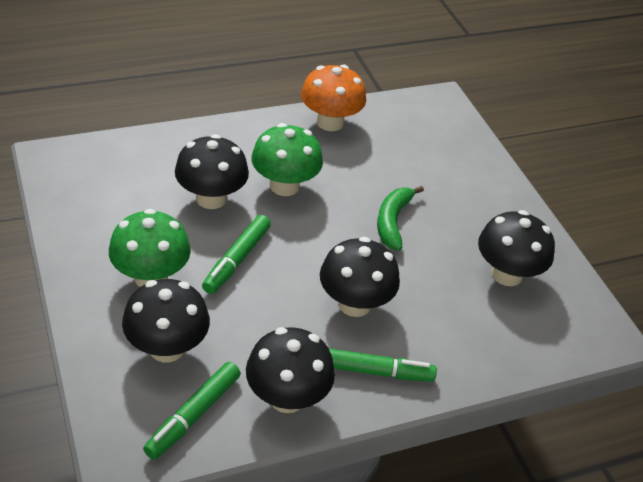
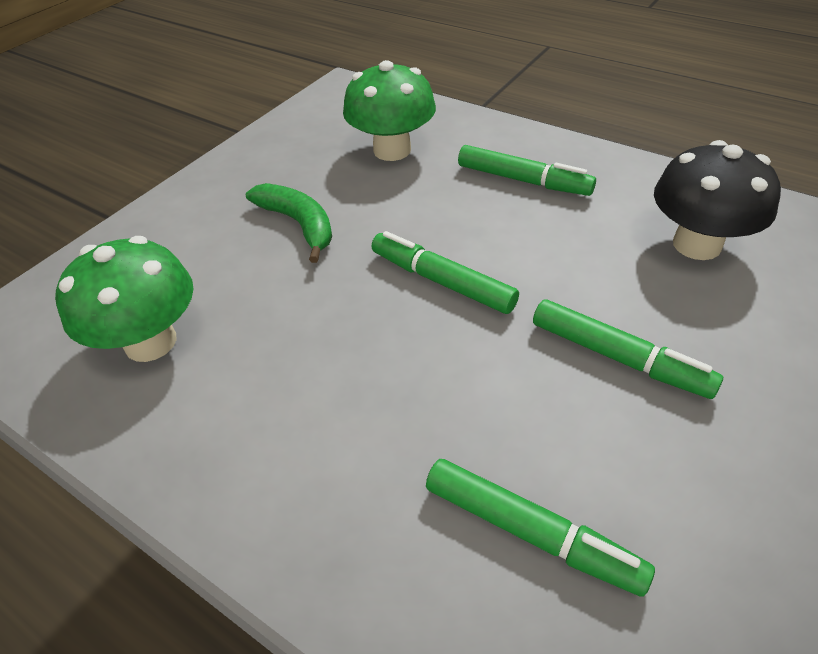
black mushroom: [122,279,210,362] [175,134,249,209] [246,327,335,413] [320,237,400,317] [478,210,555,286] = 5 -> [654,140,781,260] = 1
green marker: [143,362,241,460] [202,215,271,294] [329,348,437,382] = 3 -> [372,231,519,314] [426,459,655,597] [458,145,596,196] [533,299,723,399] = 4
orange mushroom: [301,64,366,131] = 1 -> none = 0

